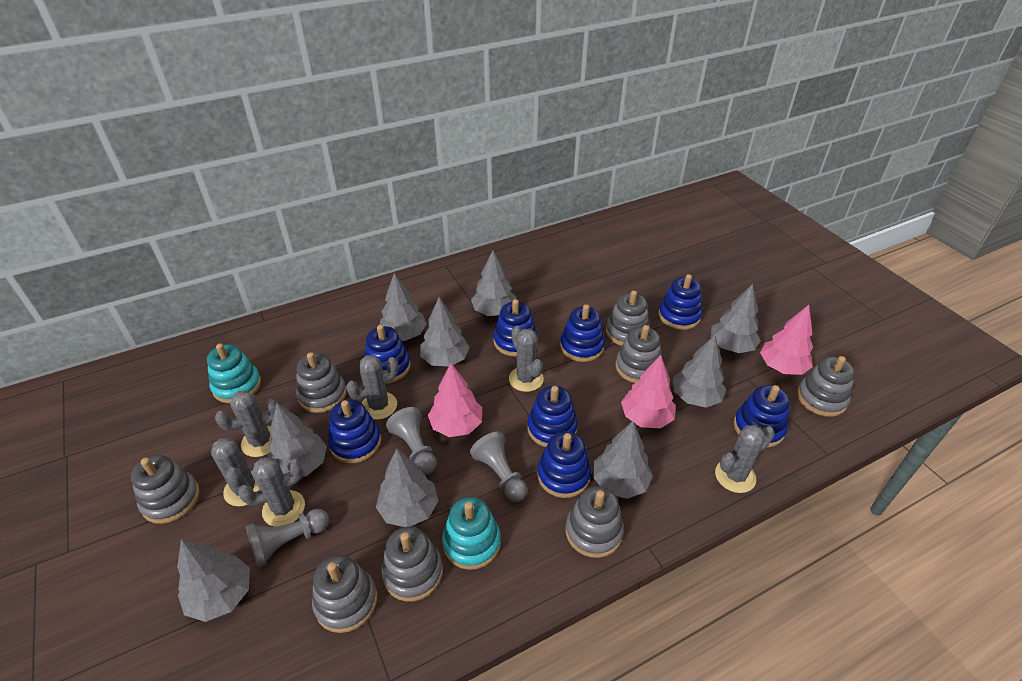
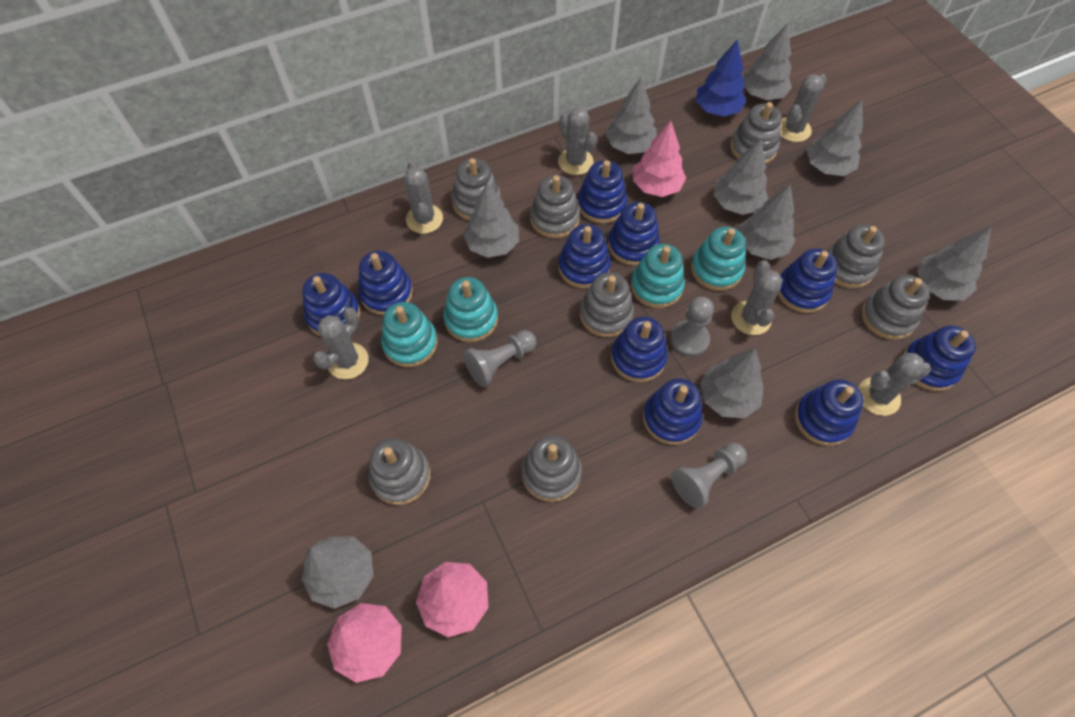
blue stacking toy: [328,400,381,463] [364,325,411,383] [493,299,537,357] [527,386,578,447] [537,431,591,498] [560,304,605,362] [658,274,702,330] [734,385,790,448] = 8 -> [302,273,360,336] [358,251,413,315] [558,224,611,289] [578,160,627,224] [608,202,660,266] [611,317,668,382] [643,378,703,445] [778,248,838,313] [795,379,864,446] [903,325,976,391] = 10
blue tree: none = 0 -> [696,39,746,117] = 1
turquoise stacking toy: [207,343,261,403] [442,497,501,570] = 2 -> [381,302,438,367] [443,277,498,342] [631,244,685,308] [691,227,746,291] = 4

